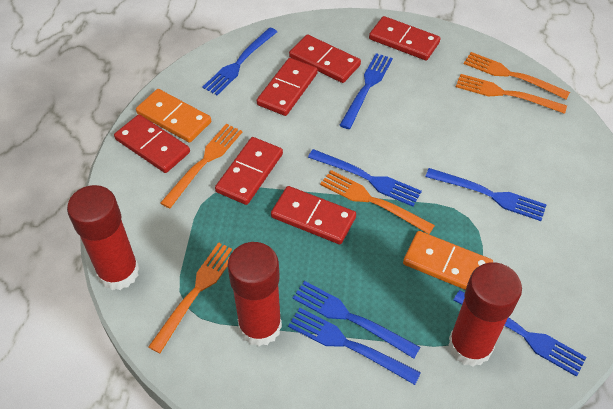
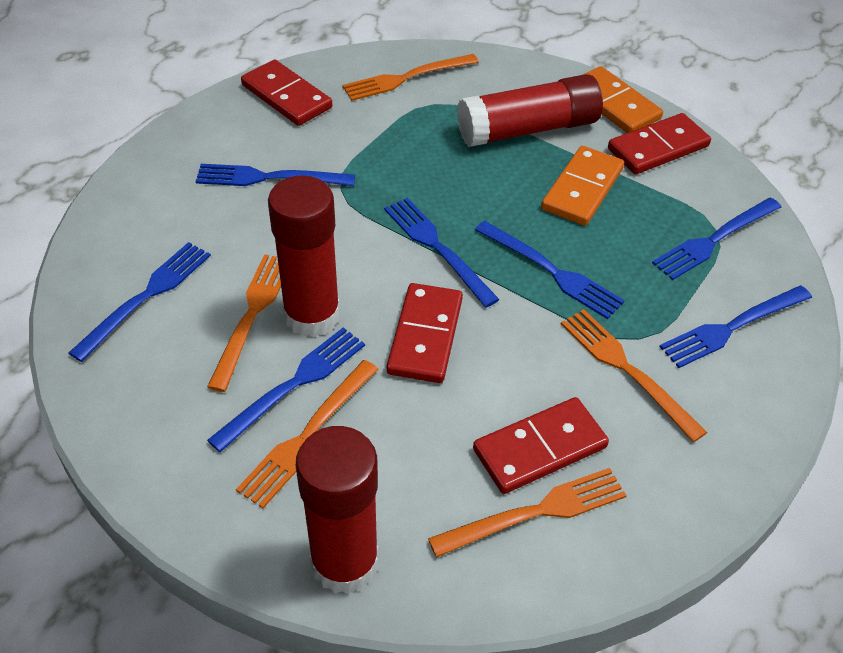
red domino: [114,115,190,173] [215,137,283,205] [257,58,318,116] [271,186,356,244] [289,35,361,83] [369,16,441,61] = 6 -> [241,60,332,126] [387,283,463,383] [473,397,609,494] [608,113,711,174] = 4

